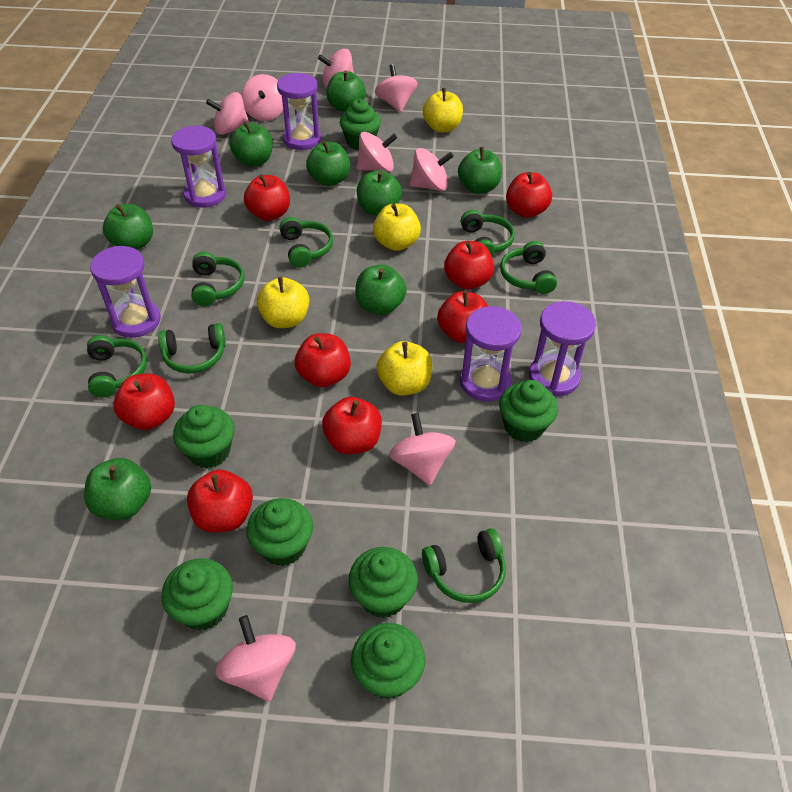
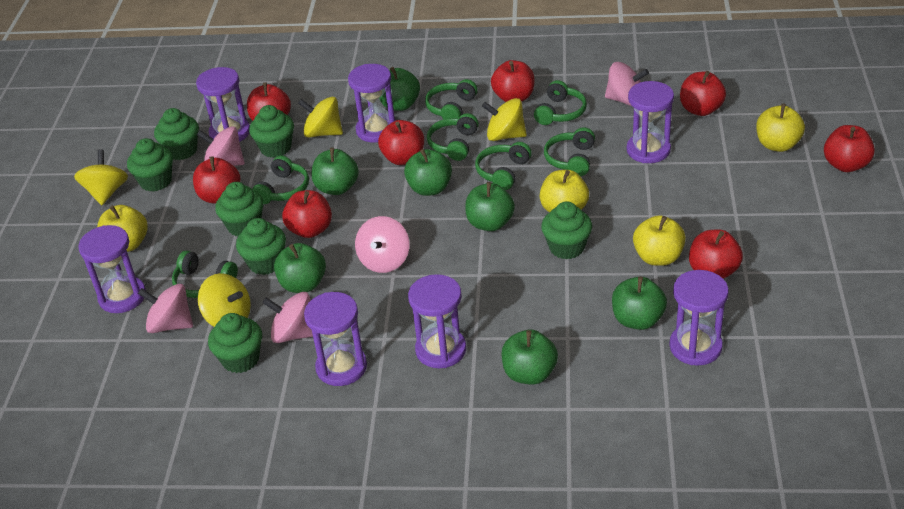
green apple: [84,458,151,520] [103,204,153,250] [230,121,273,167] [306,141,350,186] [326,70,366,112] [355,264,407,315] [357,170,402,216] [458,147,502,194] = 8 -> [274,243,326,293] [311,148,359,195] [379,67,420,111] [404,149,452,196] [465,182,515,231] [501,329,558,385] [612,276,667,330] = 7
pink spinning top: [206,92,249,135] [215,615,296,702] [241,74,283,121] [318,49,354,88] [357,132,397,172] [375,64,418,112] [389,413,456,485] [410,148,453,191] = 8 -> [138,284,193,333] [197,126,245,166] [263,292,313,343] [355,216,409,273] [605,62,649,106] = 5
purple hourglass: [90,246,161,338] [171,126,226,208] [277,73,321,150] [460,306,522,402] [529,301,596,396] = 5 -> [78,225,146,313] [196,67,250,142] [304,292,367,386] [348,64,396,142] [408,274,466,368] [627,81,674,163] [669,270,729,366] = 7
yellow spinning top: none = 0 -> [74,149,128,205] [198,273,251,327] [298,97,343,138] [482,98,527,141] = 4

